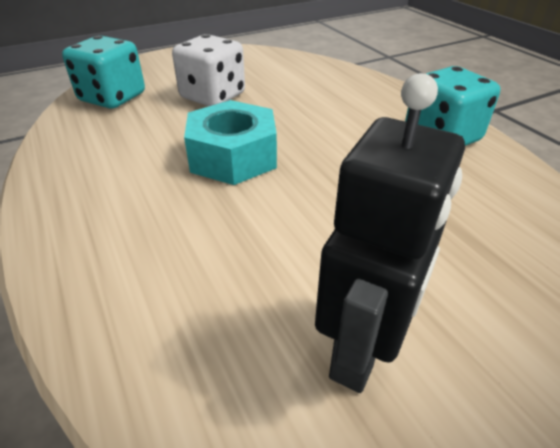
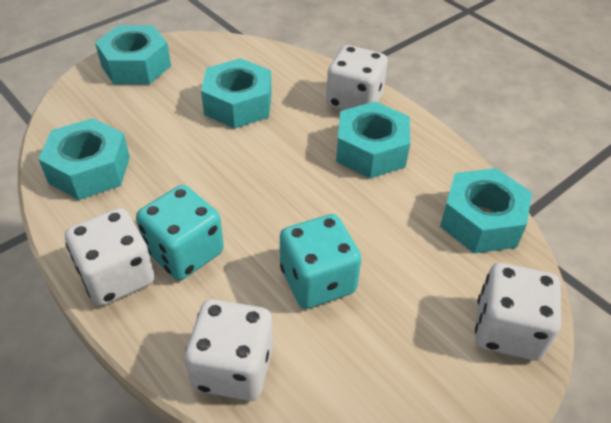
black robot: [315,73,465,393] = 1 -> none = 0
turquoise nut: [184,100,277,185] = 1 -> [38,118,130,200] [95,25,171,84] [201,58,272,129] [336,101,410,179] [440,168,532,253] = 5
white dice: [172,34,245,106] = 1 -> [65,208,155,306] [185,299,273,401] [326,45,388,110] [475,263,561,361] = 4

